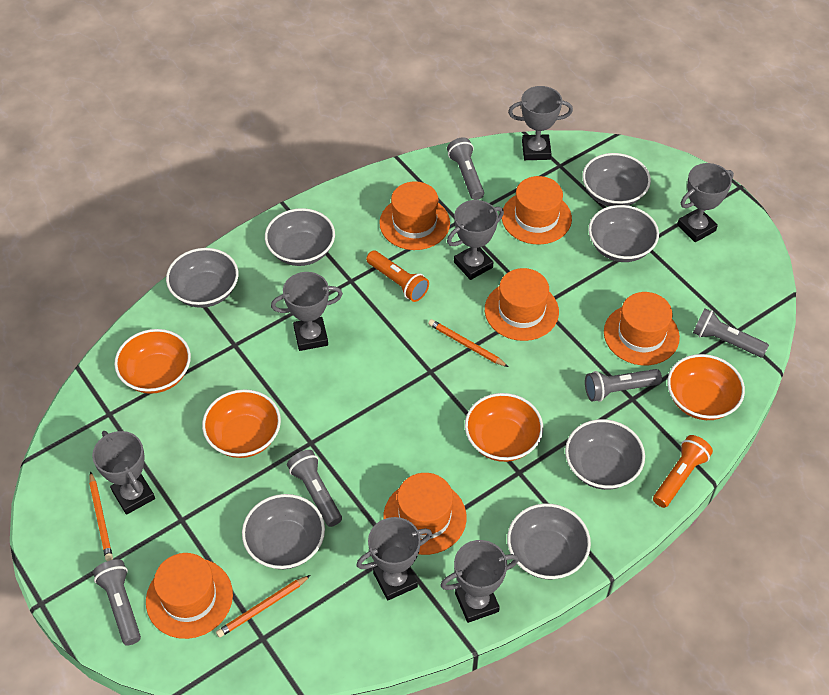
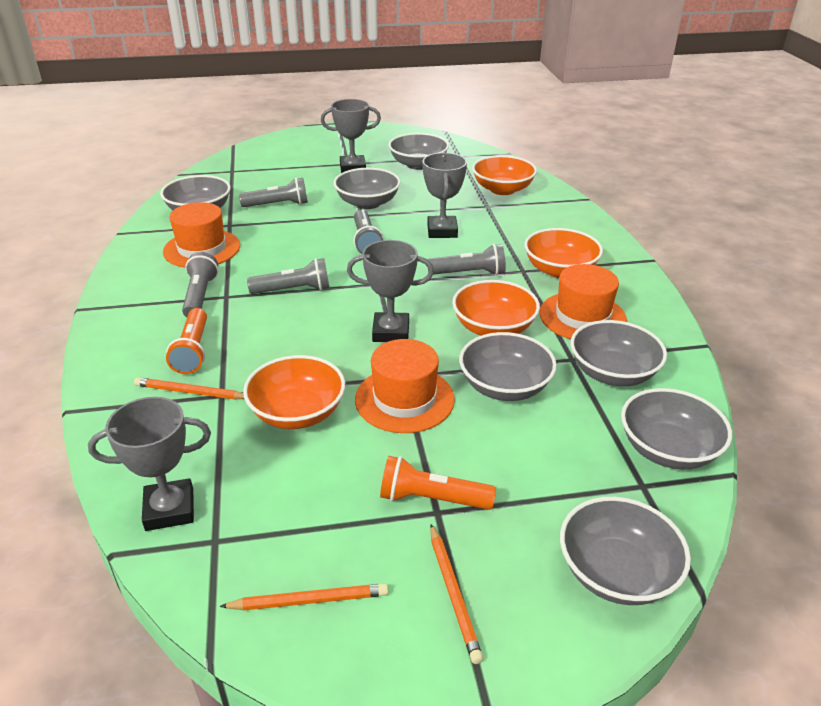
grey trophy: [92,431,155,515] [271,272,343,351] [356,517,432,601] [440,540,519,623] [447,200,504,280] [508,86,573,160] [677,163,734,242] = 7 -> [88,397,211,531] [321,99,381,173] [347,240,434,342] [422,153,467,238] = 4
orange hat: [146,553,233,639] [379,181,450,250] [383,473,467,555] [485,268,559,341] [502,176,572,244] [604,292,680,365] = 6 -> [163,202,240,268] [355,339,455,433] [539,264,627,339] = 3

